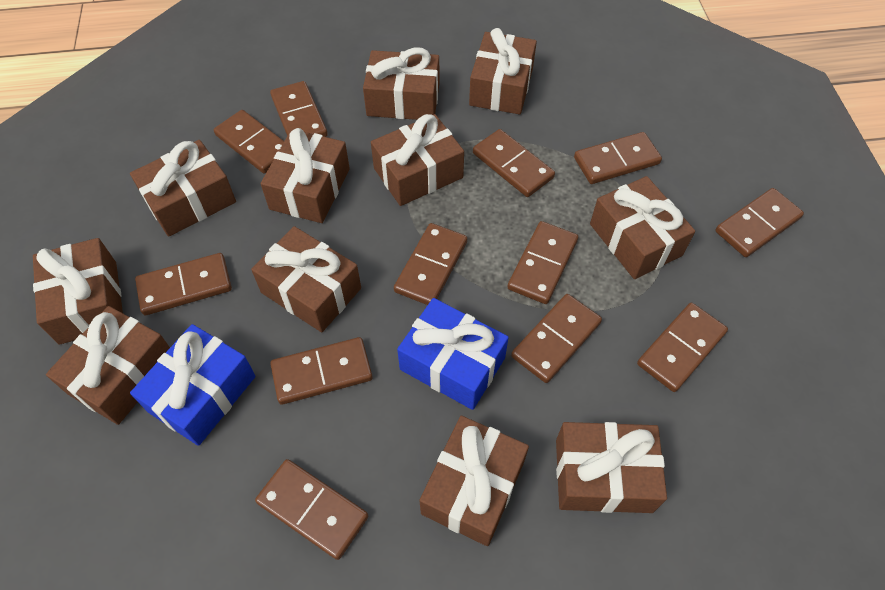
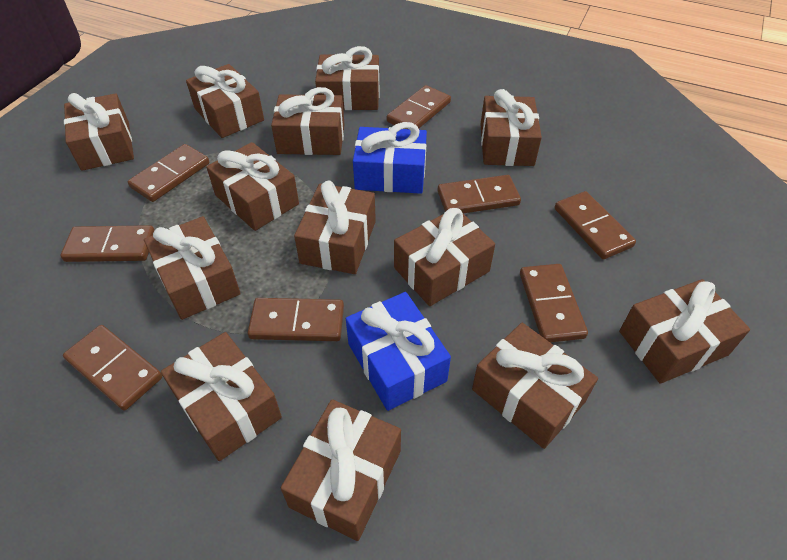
brown domino: [135,253,232,315] [214,110,284,174] [255,459,368,560] [270,81,328,137] [270,337,373,405] [394,223,467,305] [473,129,555,197] [508,221,578,304] [511,294,602,383] [574,132,662,184] [637,303,728,392] [715,188,804,257] = 12 -> [60,225,154,262] [63,325,162,411] [128,144,209,202] [248,298,344,341] [387,85,451,129] [437,175,521,213] [520,264,588,343] [555,191,636,259] = 8
brown gift: [33,238,123,345] [46,306,170,425] [130,140,236,237] [251,226,361,332] [261,128,350,223] [363,47,439,120] [371,114,464,206] [419,416,529,546] [469,28,537,115] [556,422,667,513] [590,176,695,279] = 11 -> [64,93,134,171] [144,216,241,320] [161,332,282,461] [186,64,264,138] [206,142,299,231] [271,87,344,155] [281,399,401,541] [294,180,376,274] [315,46,380,110] [394,208,495,306] [472,323,598,449] [480,89,542,166] [619,279,750,384] = 13

